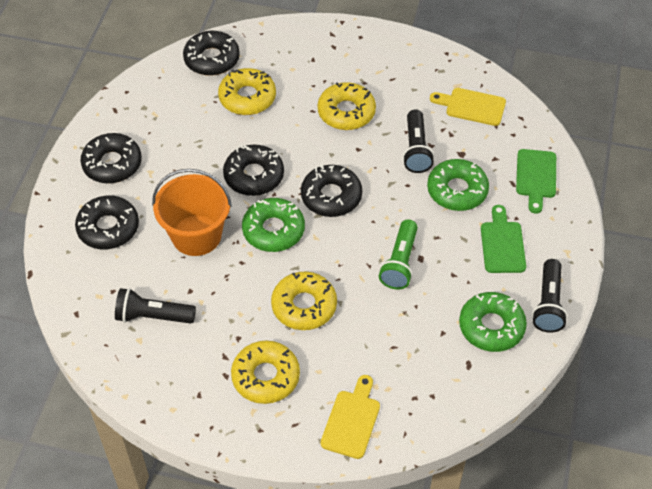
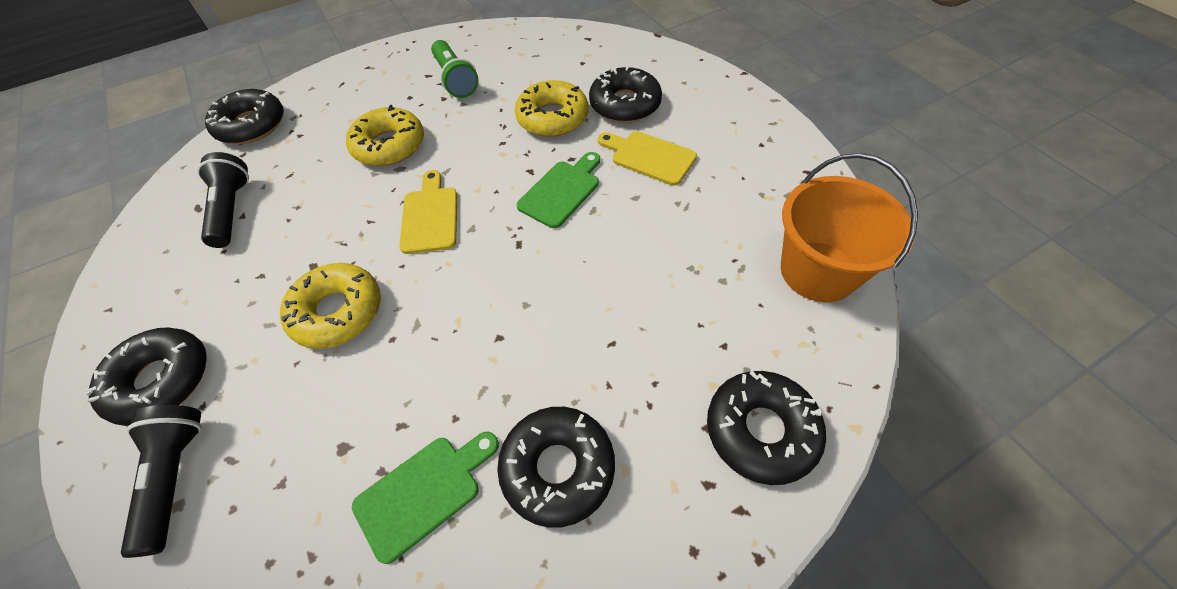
black flashlight: [115,288,196,324] [403,109,434,173] [532,259,568,333] = 3 -> [121,405,202,558] [197,152,249,248] = 2
green donut: [242,198,305,252] [427,159,489,211] [459,292,527,352] = 3 -> none = 0
yellow donut: [218,68,276,115] [231,341,300,404] [271,272,337,330] [318,82,376,130] = 4 -> [280,263,381,349] [346,105,424,166] [515,80,589,137] = 3

